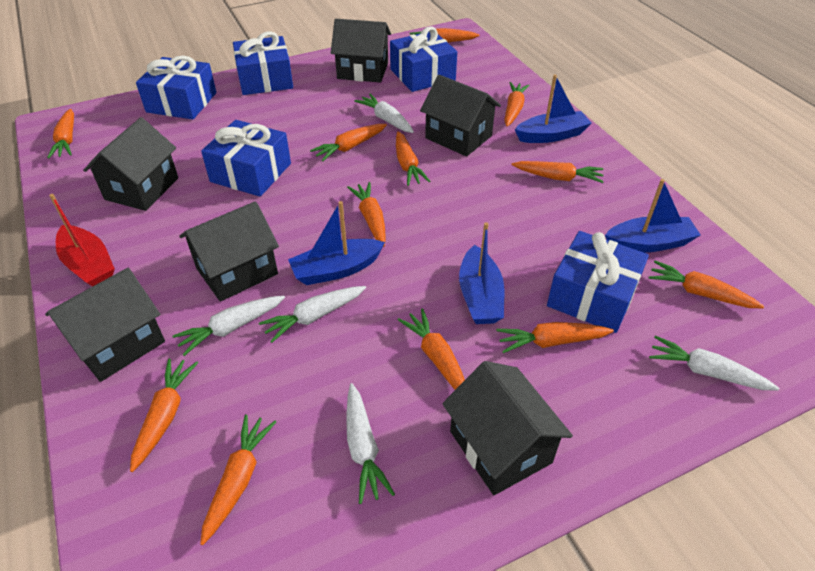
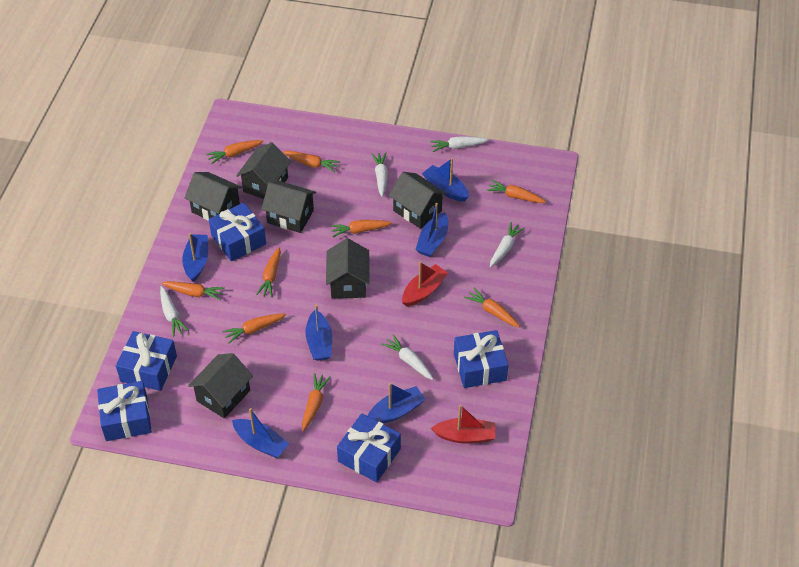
blue boat: [288,201,385,285] [459,222,504,324] [515,74,591,143] [605,179,701,253] = 4 -> [182,233,208,282] [232,408,289,458] [305,304,332,361] [368,383,426,423] [415,203,448,257] [422,158,469,202] = 6
orange carrot: [47,109,74,159] [130,358,198,472] [200,414,276,545] [310,124,387,161] [347,182,386,247] [396,131,430,186] [397,308,465,390] [409,28,480,43] [496,322,614,353] [504,82,530,126] [512,161,604,183] [648,260,764,308] = 12 -> [161,281,225,300] [206,140,264,164] [222,314,286,343] [256,247,281,297] [283,151,340,172] [302,373,331,431] [330,220,392,237] [464,288,520,327] [487,180,546,203] = 9
red boat: [49,194,115,286] = 1 -> [402,262,448,307] [431,404,495,443] = 2

